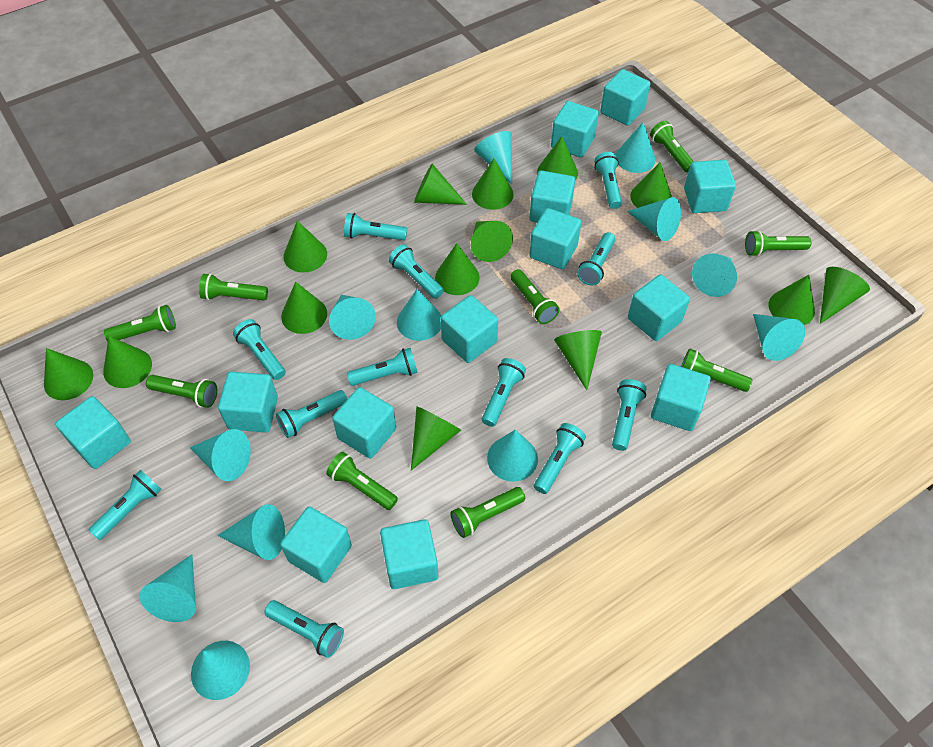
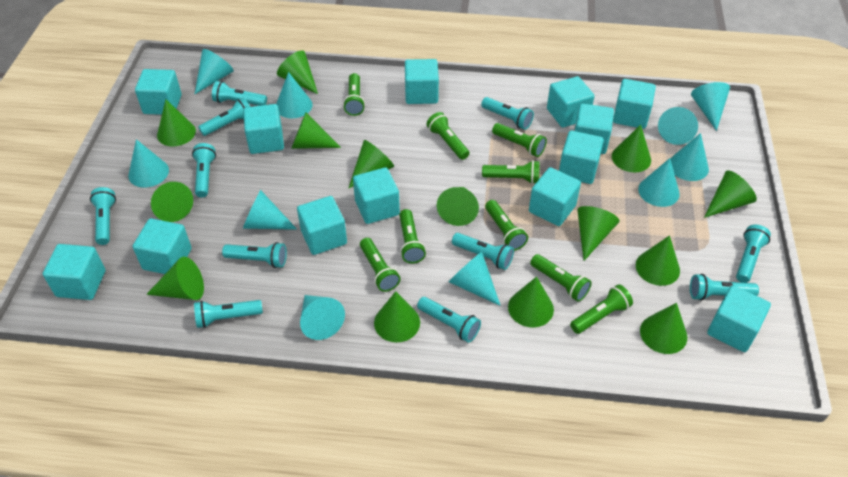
turquoise cone: [139,554,196,622] [190,429,251,481] [191,641,250,700] [217,504,285,560] [329,295,376,340] [397,289,441,341] [474,131,512,184] [487,430,538,482] [615,122,656,173] [627,197,681,241] [692,254,737,297] [753,314,805,361] = 12 -> [128,139,169,188] [195,49,234,94] [243,190,297,230] [276,72,312,118] [300,295,345,340] [449,252,501,306] [638,158,680,207] [658,107,698,145] [670,133,709,181] [691,82,730,131] = 10
turquoise flashlight: [89,470,161,540] [233,319,286,380] [264,600,344,658] [276,390,347,438] [344,213,407,240] [347,348,418,386] [389,244,444,299] [482,358,526,427] [534,423,586,494] [577,232,616,285] [594,152,622,209] [612,379,646,451] = 12 -> [90,187,116,245] [192,143,216,198] [194,300,263,328] [198,98,250,136] [212,81,267,106] [222,242,287,268] [417,297,481,343] [452,233,514,270] [481,97,534,130] [690,274,759,301] [736,225,771,283] = 11

